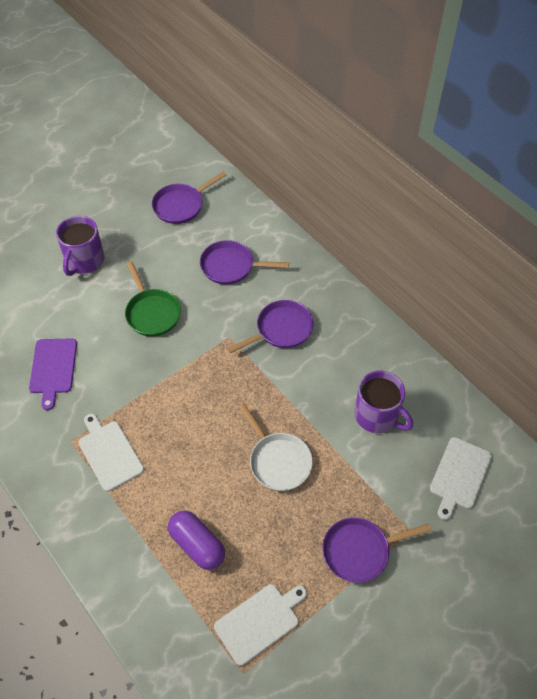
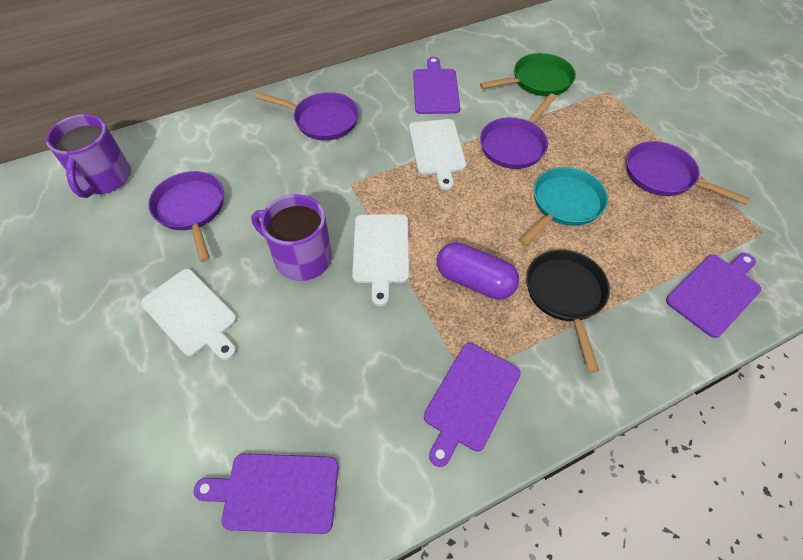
black pan: none = 0 -> [526,250,610,373] = 1
purple cutting board: [29,338,77,410] = 1 -> [194,453,339,534] [413,57,460,114] [424,343,521,467] [666,253,761,338] = 4
turquoise pan: none = 0 -> [519,167,608,246] = 1
white pan: [238,404,313,491] = 1 -> none = 0

